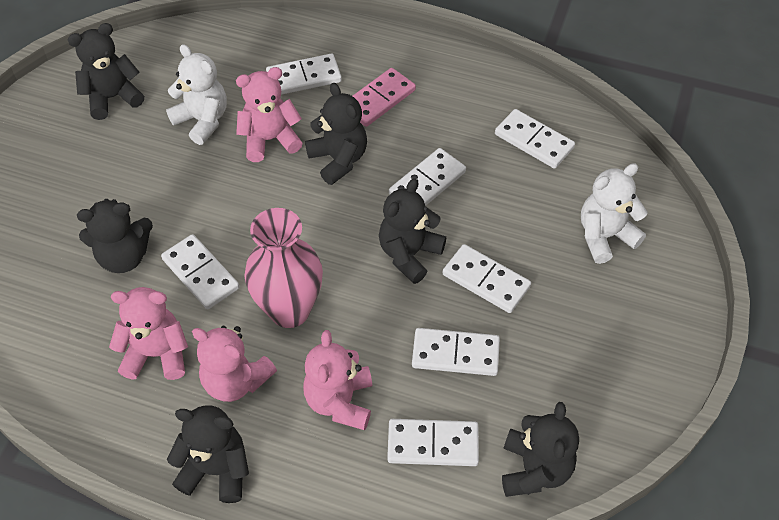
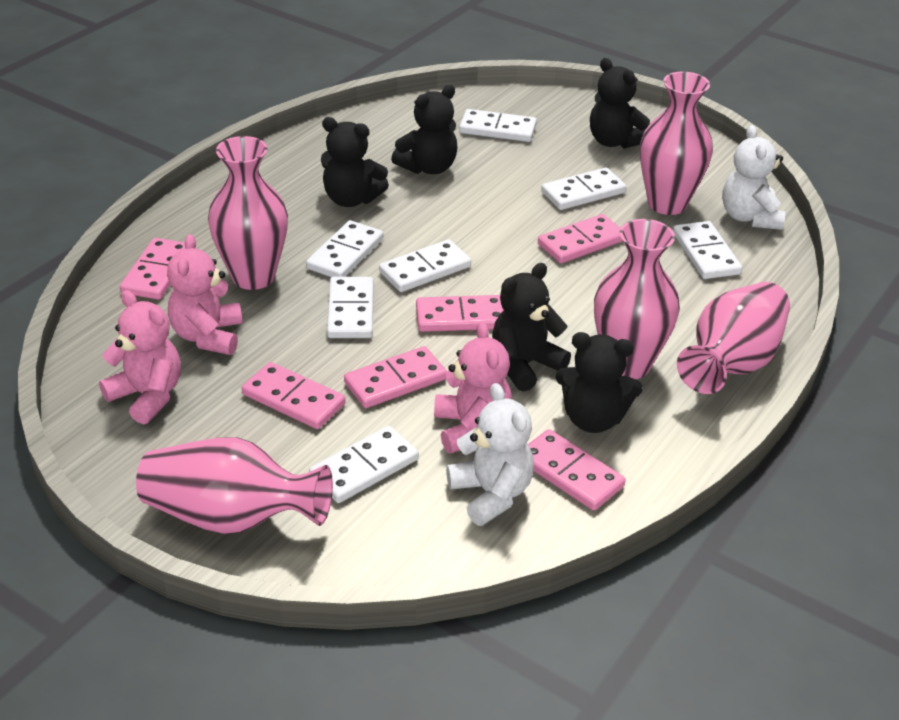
black teddy bear: [68,23,144,120] [77,199,153,273] [167,405,249,503] [305,83,367,185] [379,178,446,284] [502,402,579,497] = 6 -> [321,117,389,207] [391,85,458,174] [492,263,571,392] [555,332,643,433] [590,58,650,149] = 5
pink domino: [353,68,416,127] = 1 -> [120,238,185,300] [242,362,345,429] [344,346,447,408] [416,295,504,332] [528,429,626,511] [538,214,623,263] = 6
pink teddy bear: [109,287,188,380] [192,326,277,402] [236,67,303,162] [303,330,372,430] = 4 -> [99,290,181,424] [167,234,242,355] [434,322,512,454] = 3
pink vase: [244,208,323,328] = 1 -> [136,437,333,534] [208,136,288,290] [594,219,680,379] [640,72,713,215] [677,282,790,394] = 5

